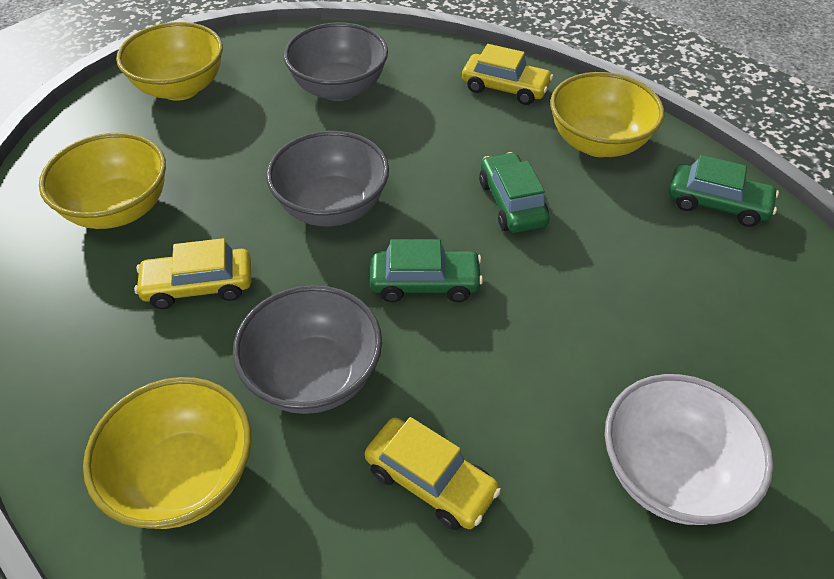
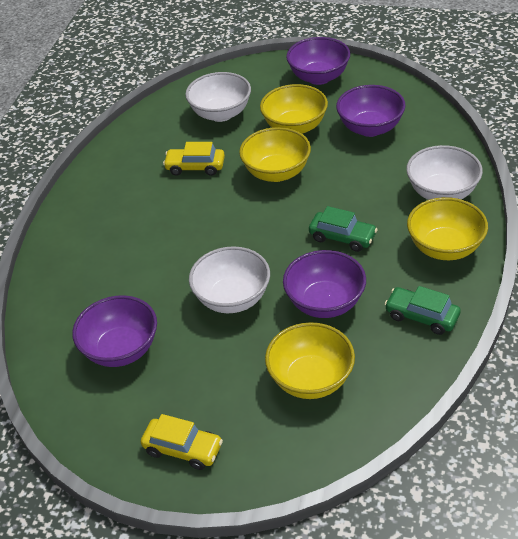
green car: [370,239,483,302] [479,152,550,233] [669,155,779,227] = 3 -> [309,206,378,252] [385,286,461,335] = 2
grey bowl: [233,285,382,414] [266,131,389,227] [284,22,388,101] = 3 -> none = 0
purple bowl: none = 0 -> [72,295,157,367] [283,250,366,318] [286,37,350,85] [336,85,406,137] = 4
white bowl: [605,374,774,525] = 1 -> [185,72,251,122] [189,246,270,313] [406,145,483,200] = 3
yellow car: [134,238,251,309] [365,417,501,530] [462,44,553,105] = 3 -> [141,414,223,470] [163,142,225,176] = 2

